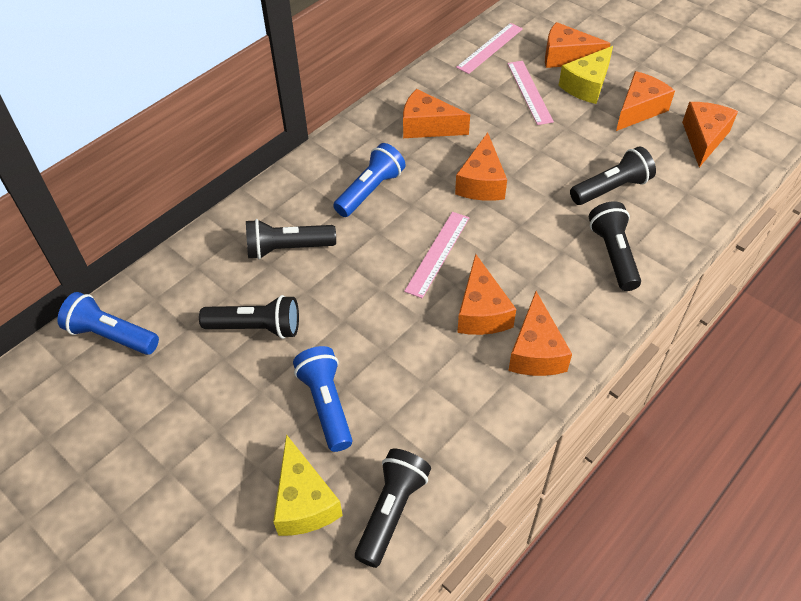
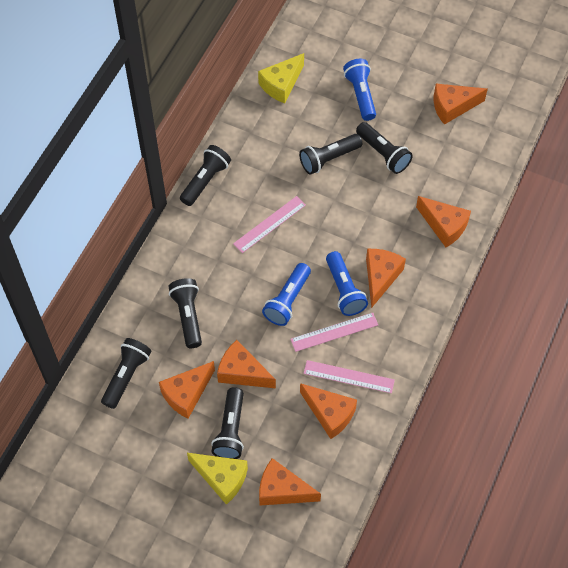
black flashlight: [199,295,299,339] [246,219,336,259] [355,449,431,568] [570,147,656,205] [589,201,641,291] = 5 -> [101,338,152,409] [169,278,202,348] [180,145,231,206] [211,387,244,459] [299,134,362,175] [356,122,413,174] = 6

